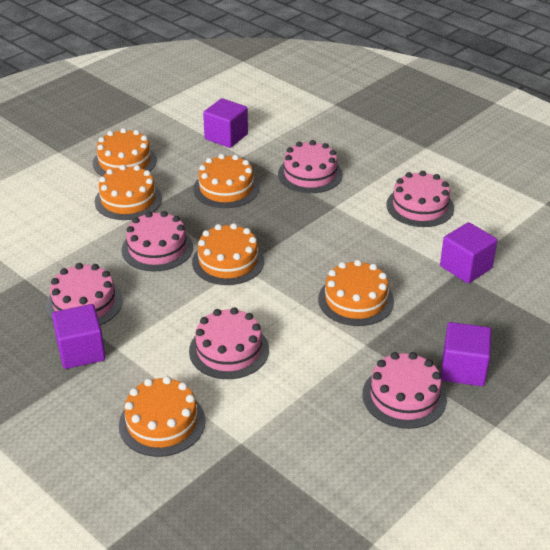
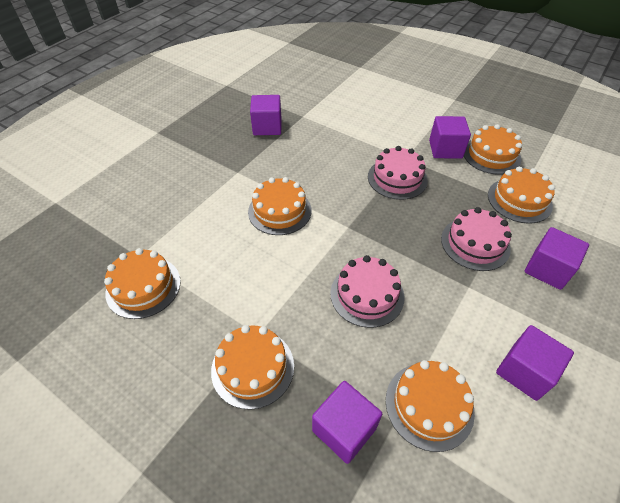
pink cake: [46,263,123,325] [122,211,193,272] [189,307,269,379] [278,140,343,193] [362,352,447,429] [386,171,454,227] = 6 -> [330,255,405,328] [368,146,428,200] [441,207,512,271] = 3
purple cube: [52,304,106,369] [203,98,248,148] [440,222,497,283] [441,322,491,386] = 4 -> [250,95,282,135] [312,381,382,464] [429,116,471,159] [496,325,574,401] [525,227,589,290] = 5

